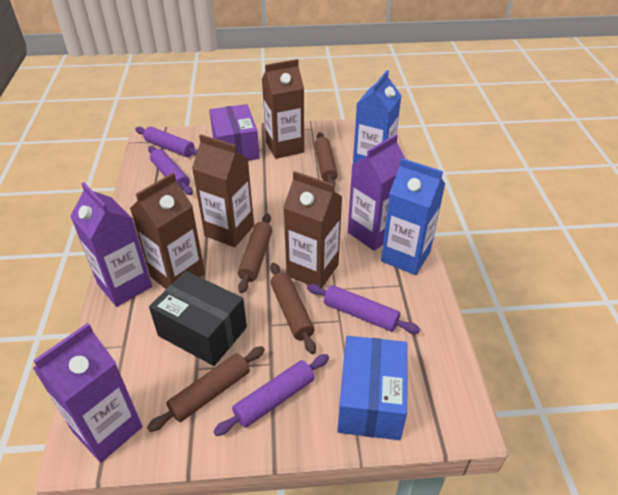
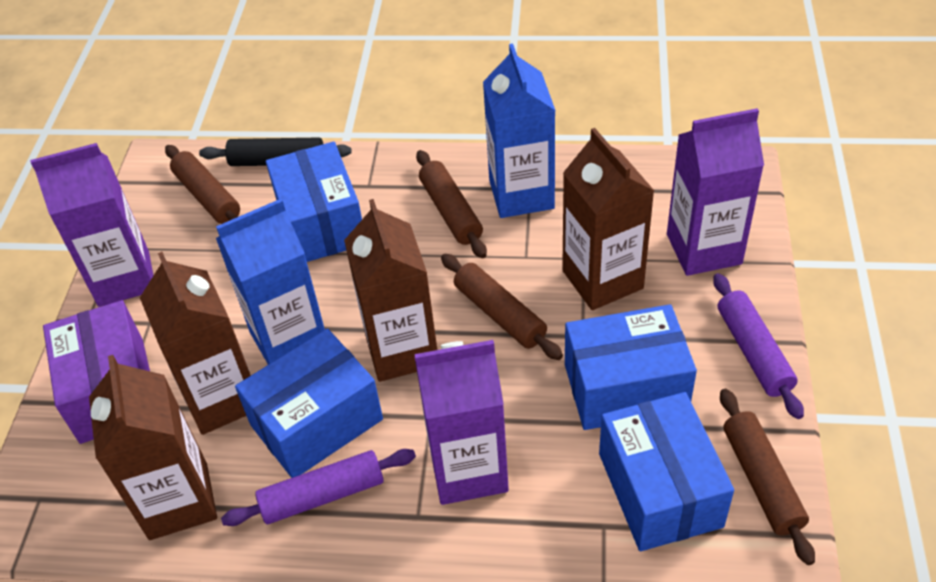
black box: [149,271,247,366] = 1 -> none = 0
black rolling pin: none = 0 -> [199,137,352,166] = 1
blue box: [337,336,408,440] = 1 -> [235,329,383,478] [266,142,362,262] [565,304,697,430] [599,392,734,551] = 4
purple rolling pin: [135,127,198,157] [148,146,193,195] [213,354,329,436] [307,284,420,334] = 4 -> [221,449,416,526] [713,273,804,419] = 2

